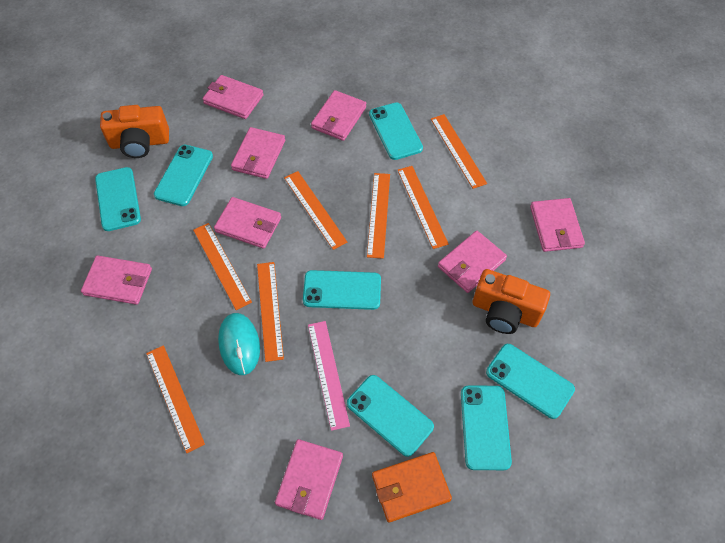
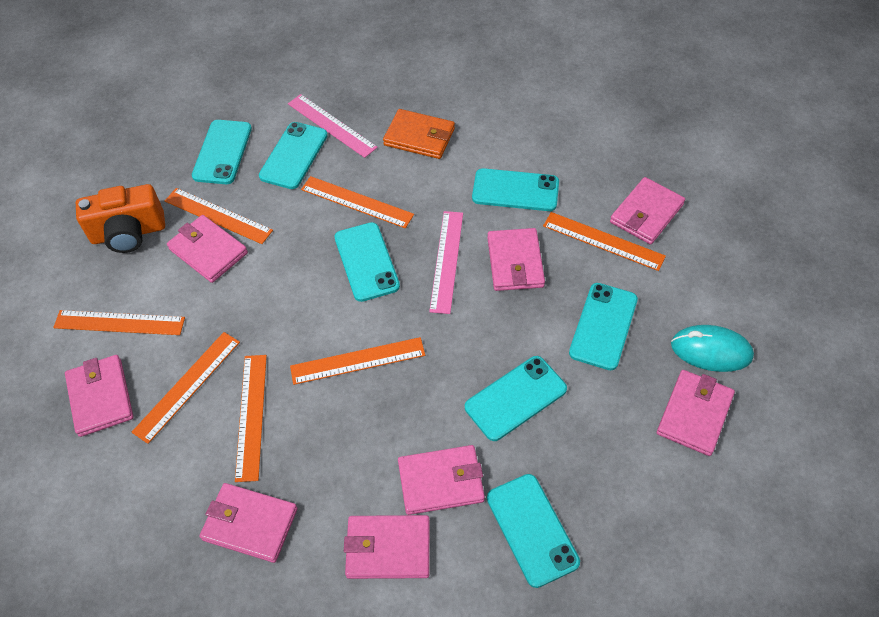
orange camera: [100,105,169,158] [473,269,550,334] = 2 -> [76,184,165,253] = 1
pink ruler: [308,321,350,431] = 1 -> [288,94,378,158] [429,211,463,314] = 2

